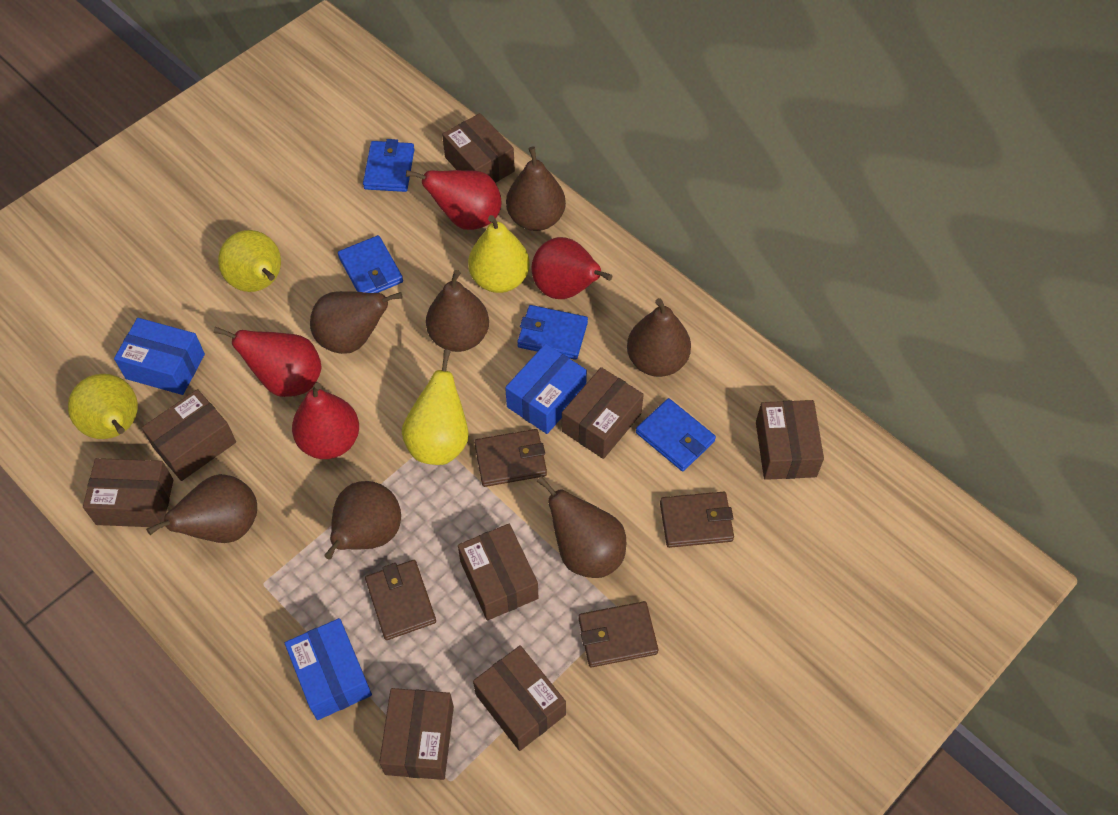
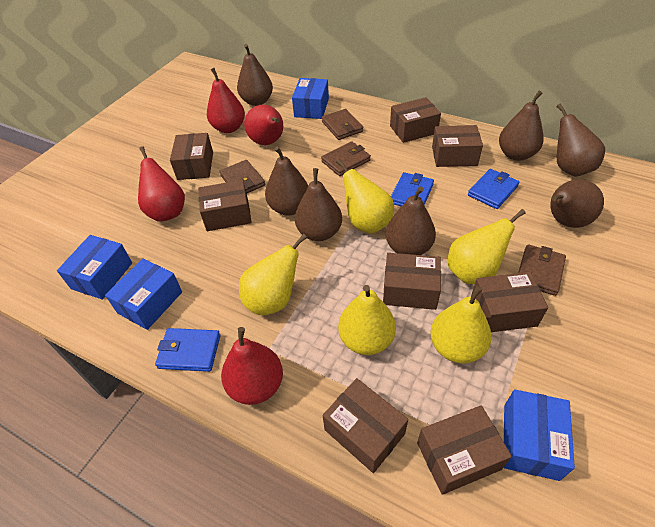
blue box: [114,318,205,395] [285,618,372,720] [505,344,587,434] = 3 -> [57,235,132,300] [105,259,182,330] [292,78,329,119] [504,390,575,481] = 4
blue wallet: [338,235,403,293] [363,139,415,192] [517,305,588,360] [636,398,716,471] = 4 -> [155,328,220,372] [391,172,434,207] [468,169,519,209] = 3
yellow pear: [68,374,138,439] [218,230,281,292] [402,349,469,465] [468,215,530,293] = 4 -> [239,234,307,315] [336,159,394,233] [338,285,396,355] [431,286,492,363] [448,209,526,284] = 5

